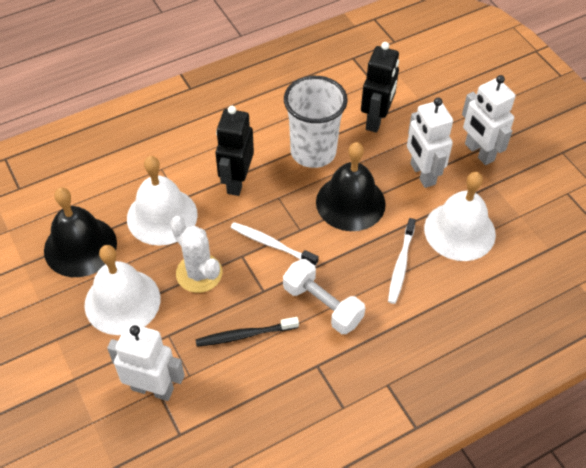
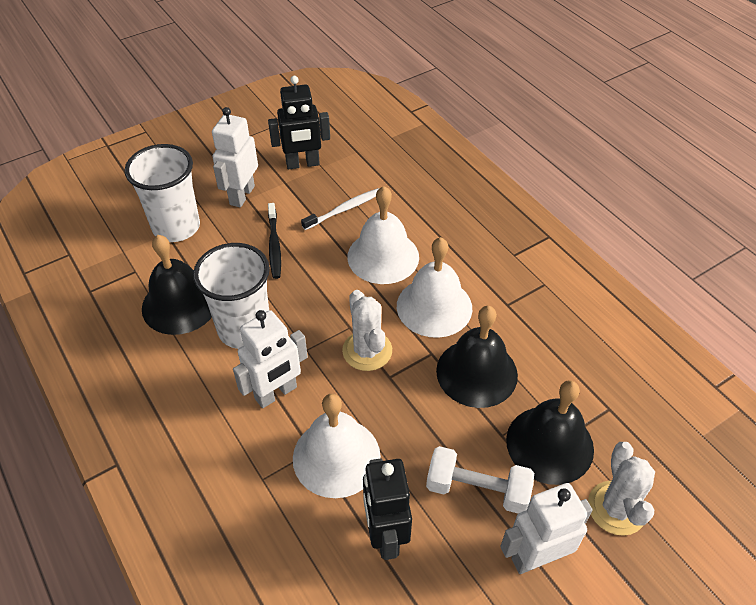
black bell: [44,188,117,277] [316,142,386,231] = 2 -> [142,235,212,335] [436,306,518,408] [506,380,594,485] = 3
white cactus: [170,216,222,293] = 1 -> [342,290,392,371] [588,442,655,536] = 2
white cup: [284,76,348,168] = 1 -> [124,144,200,242] [193,243,270,349] = 2
white toothbrush: [231,222,319,266] [388,218,416,304] = 2 -> [301,188,379,230] = 1

